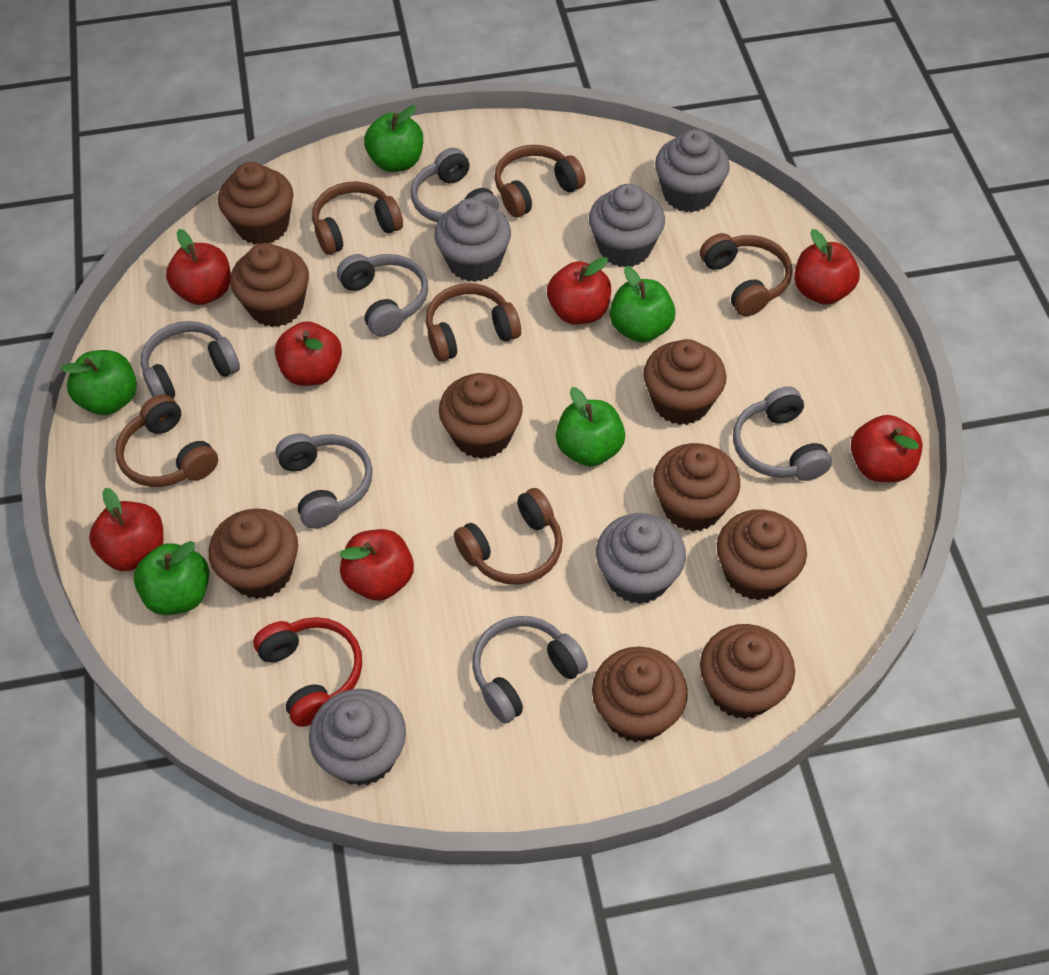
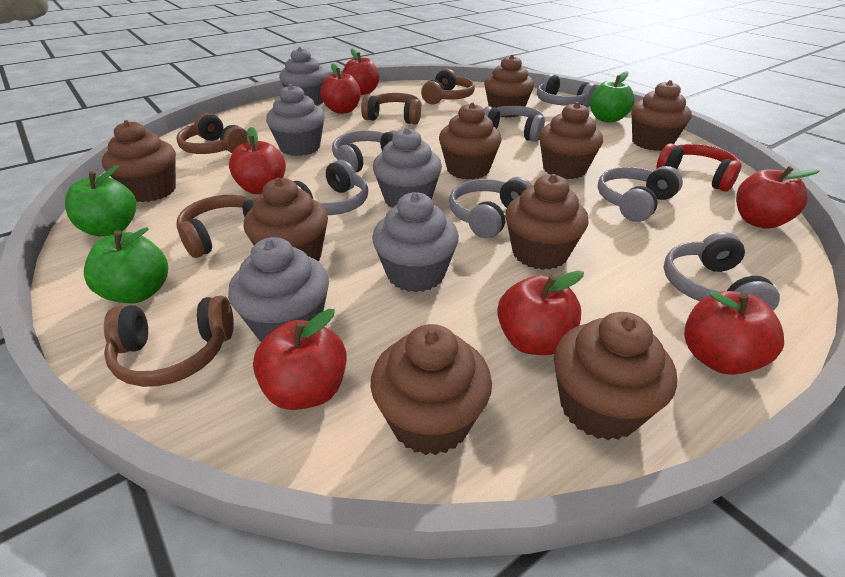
brown headphones: [115,395,218,487] [312,182,403,255] [426,283,521,362] [454,488,563,585] [494,145,586,217] [700,233,792,316] = 6 -> [104,296,234,387] [176,113,248,154] [176,195,258,258] [361,93,422,125] [421,69,475,104] = 5
green apple: [60,350,137,415] [134,541,209,615] [364,105,423,172] [556,387,625,467] [610,266,675,343] = 5 -> [65,165,136,236] [84,227,168,303] [590,71,635,123] = 3
grey headphones: [141,321,240,398] [276,433,373,529] [337,254,428,336] [411,148,499,222] [472,616,588,724] [733,386,832,481] = 6 -> [293,160,368,215] [332,130,397,172] [449,177,532,239] [484,105,545,142] [537,74,597,107] [598,166,683,222] [664,232,780,311] = 7

